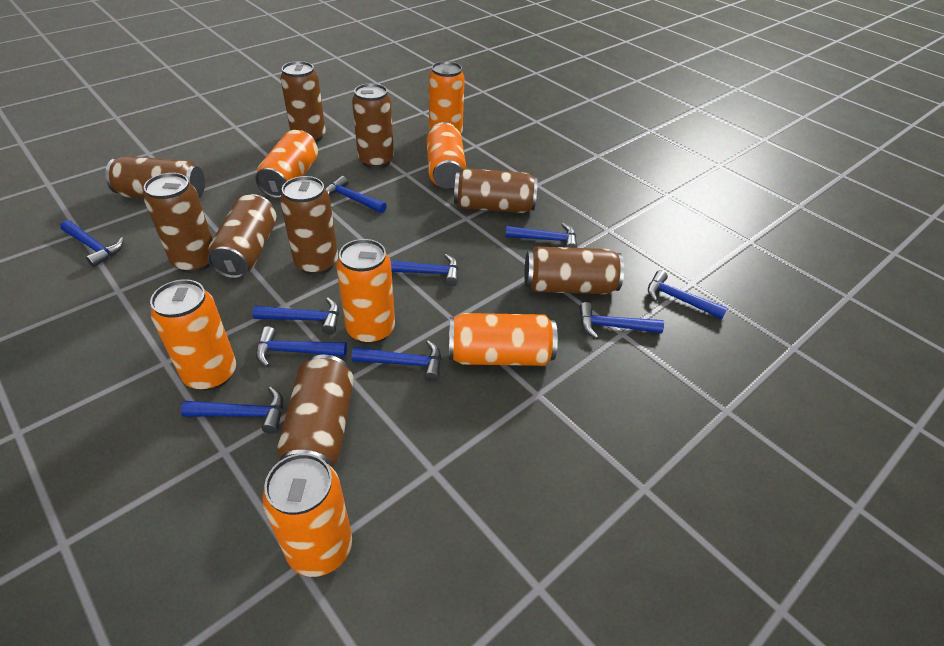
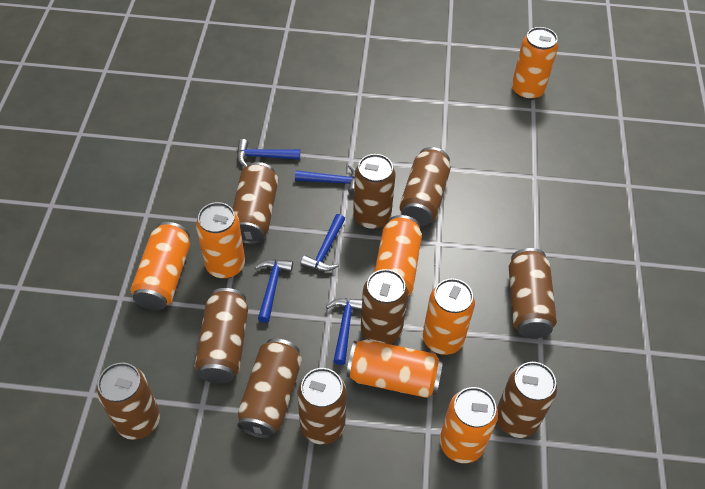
blue hammer: [60,220,124,267] [181,387,283,434] [252,298,339,334] [256,326,347,367] [326,176,387,213] [352,340,441,382] [390,254,458,286] [505,223,577,248] [579,302,664,339] [648,270,728,319] = 10 -> [237,139,300,167] [255,260,293,323] [295,164,356,195] [301,214,345,271] [326,298,362,365] = 5
brown can: [105,156,205,199] [144,173,213,273] [208,194,277,279] [277,355,354,468] [280,61,326,143] [280,176,338,275] [352,83,394,169] [454,168,538,213] [525,246,624,294] = 9 -> [97,363,160,440] [195,288,248,384] [233,162,278,244] [237,338,302,439] [298,368,347,445] [353,154,396,230] [361,269,408,344] [399,147,451,226] [497,362,557,438] [509,248,557,338] = 10

